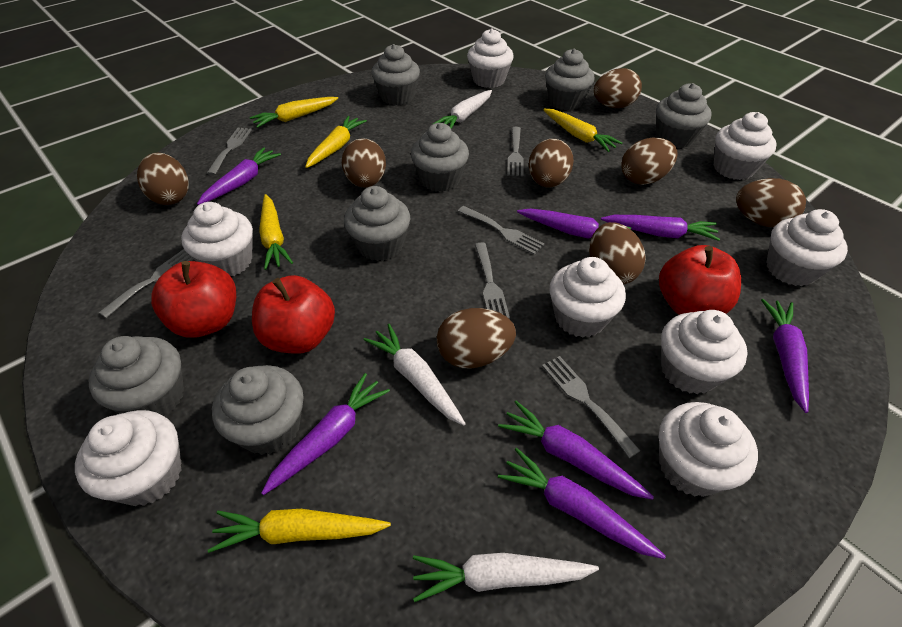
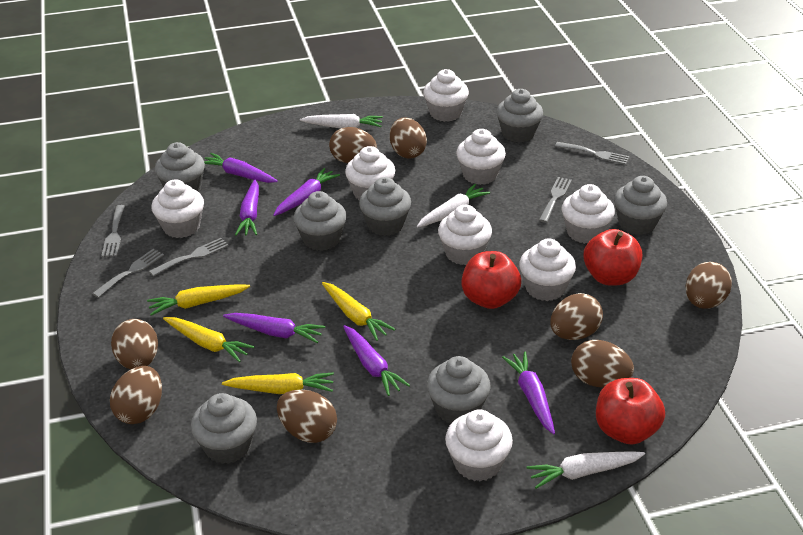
grey fork: [99,249,194,318] [207,128,252,175] [458,206,544,254] [475,243,510,319] [507,127,524,176] [542,356,640,458] = 6 -> [92,249,164,298] [101,205,125,257] [149,238,229,276] [539,177,572,223] [555,142,630,165] = 5
purple carrot: [197,147,281,205] [261,373,390,495] [498,401,654,500] [498,448,666,559] [517,209,631,239] [601,215,720,241] [761,299,809,413] = 7 -> [204,153,278,183] [223,313,325,343] [235,179,259,236] [274,168,340,216] [343,325,410,396] [502,351,555,434] = 6
yellow carrot: [208,509,391,553] [250,97,338,128] [259,194,293,270] [305,116,367,168] [543,109,623,152] = 5 -> [147,284,250,316] [163,317,254,363] [222,372,334,394] [322,282,395,341] = 4

